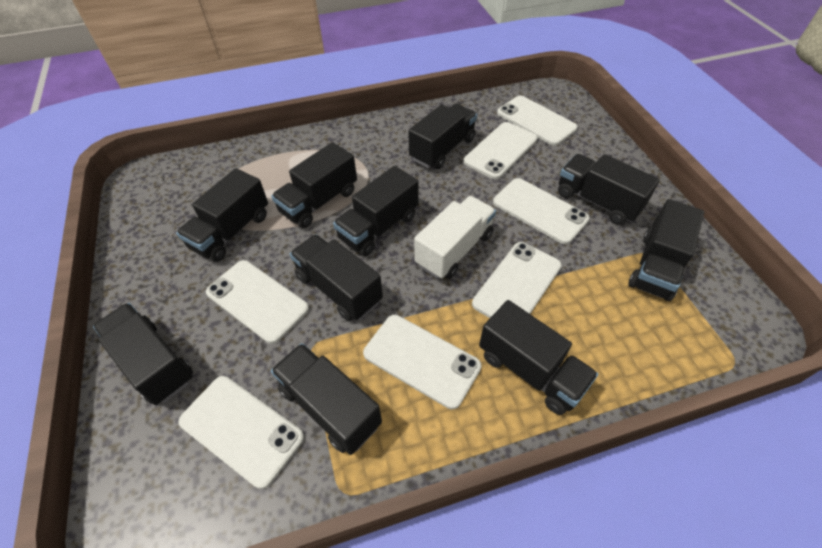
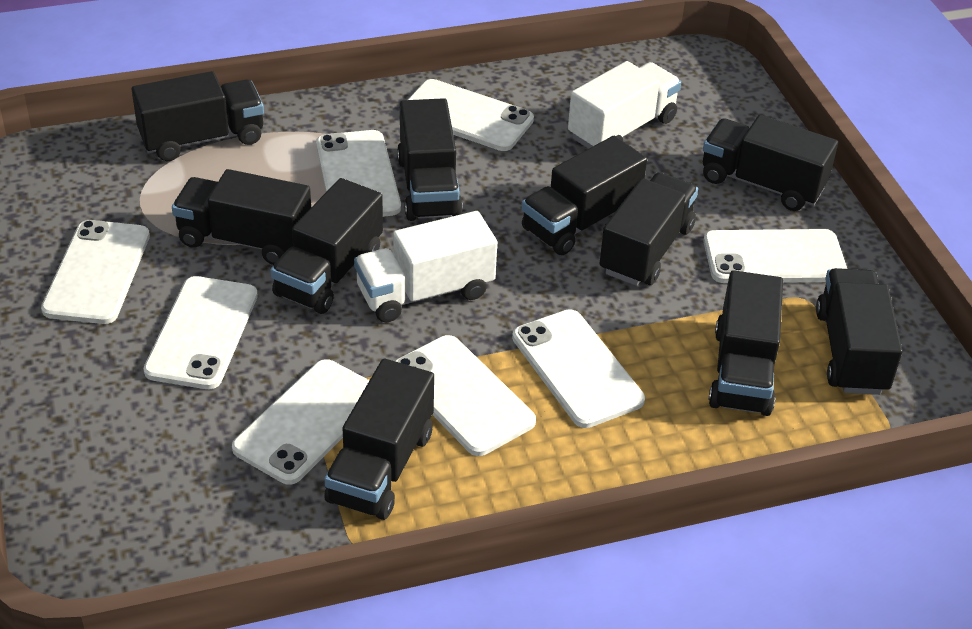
white phone: [178,376,304,489] [206,260,309,344] [363,315,482,409] [464,122,538,179] [472,242,562,318] [493,178,590,244] [497,96,577,146] = 7 -> [41,220,150,324] [144,276,258,389] [232,359,370,485] [316,130,401,217] [395,335,536,456] [408,79,534,151] [512,309,645,428] [703,229,847,283] = 8
white truck: [414,196,496,279] = 1 -> [354,211,497,323] [568,61,681,149] = 2

